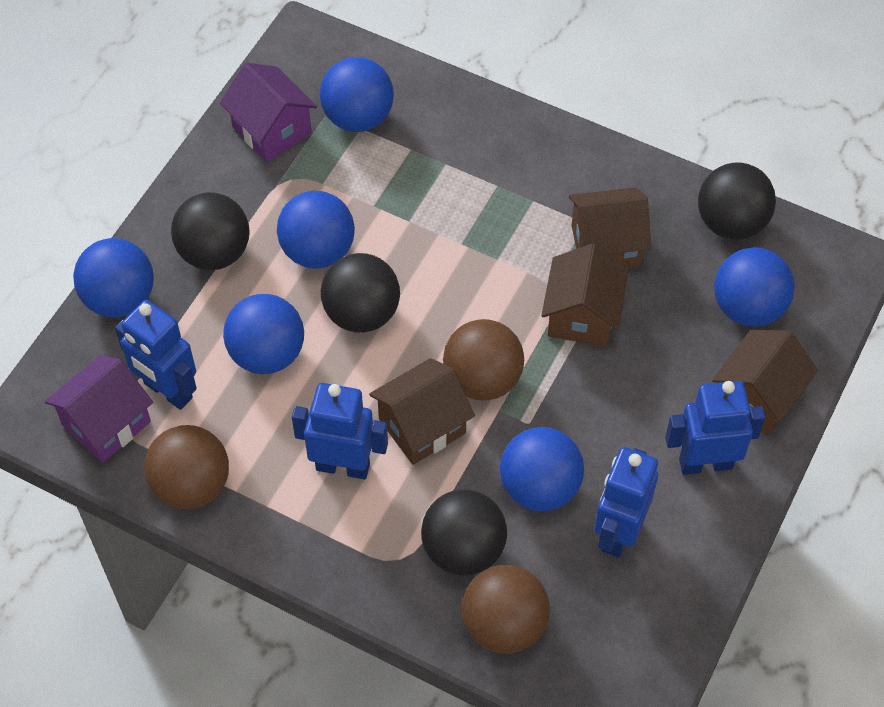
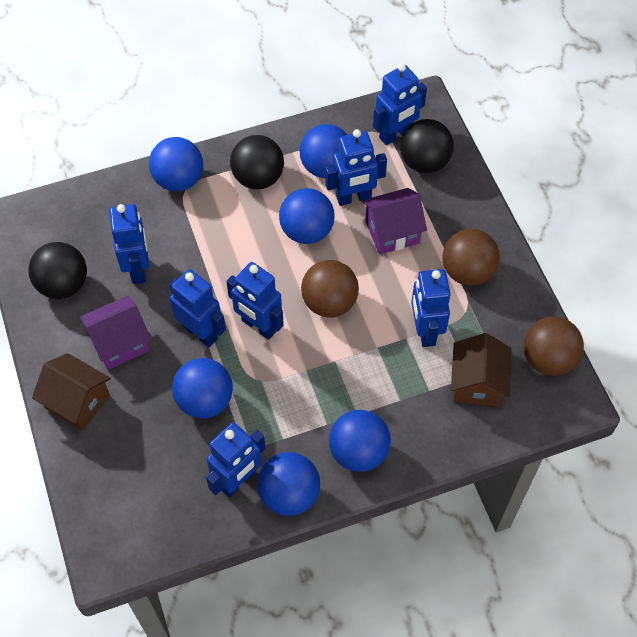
black ball: [171,192,249,270] [321,253,400,333] [421,489,507,576] [698,162,776,240] = 4 -> [28,242,87,299] [230,135,284,189] [400,119,454,173] = 3
blue robot: [115,300,197,410] [292,383,388,479] [594,447,658,558] [665,381,766,475] = 4 -> [109,204,149,284] [170,269,226,347] [206,422,266,497] [226,262,284,340] [325,129,387,206] [373,63,427,145] [411,269,450,347] = 7
brown house: [369,358,475,465] [541,244,629,346] [569,187,651,268] [712,330,818,435] = 4 -> [32,353,111,431] [451,333,512,407] = 2

